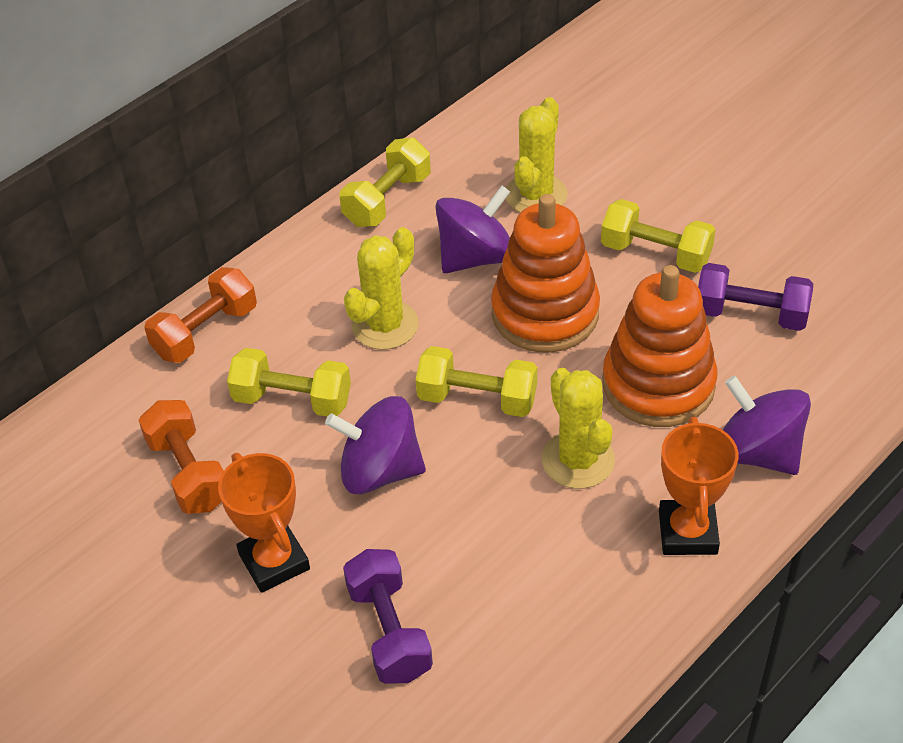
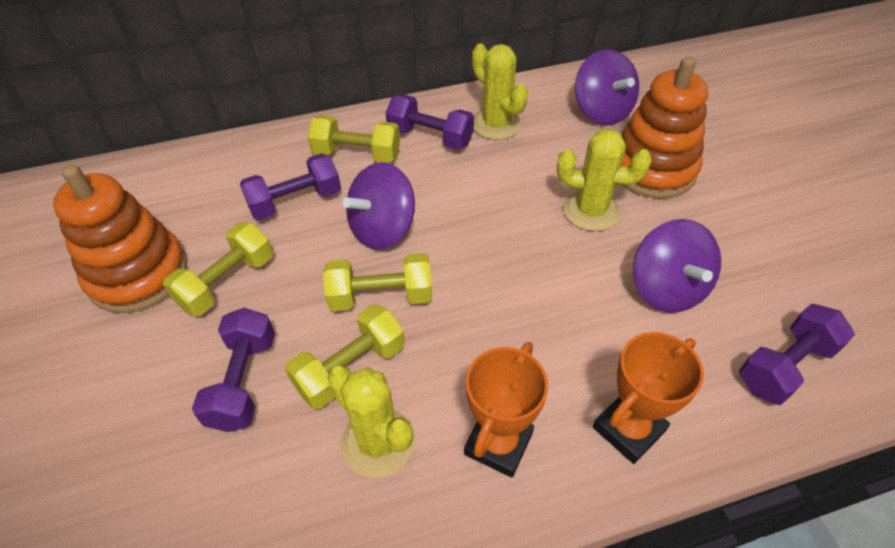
orange dumbbell: [139,400,224,514] [144,267,257,363] = 2 -> none = 0
purple dumbbell: [343,549,433,684] [698,263,813,331] = 2 -> [192,308,275,432] [240,153,341,220] [386,94,474,150] [739,304,855,405] = 4

